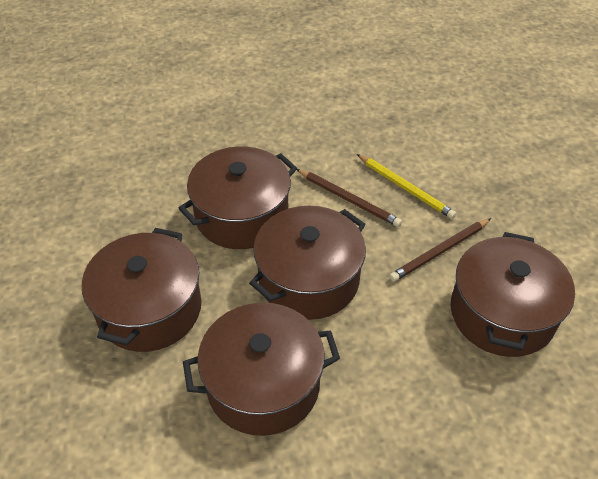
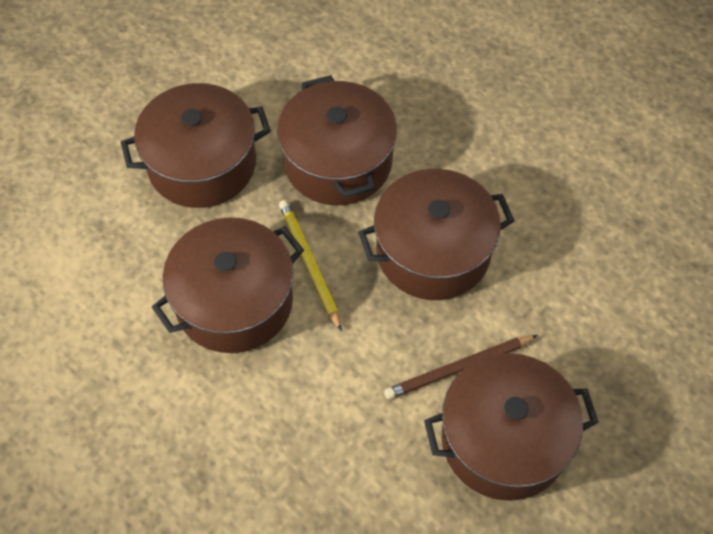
brown pencil: [297,169,402,227] [389,218,491,282] = 2 -> [384,335,538,399] = 1

